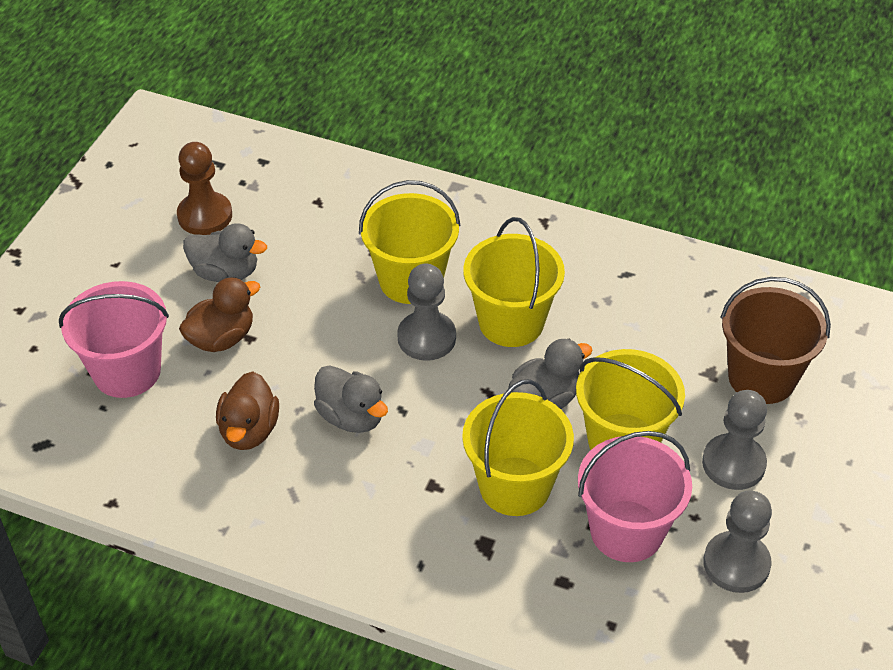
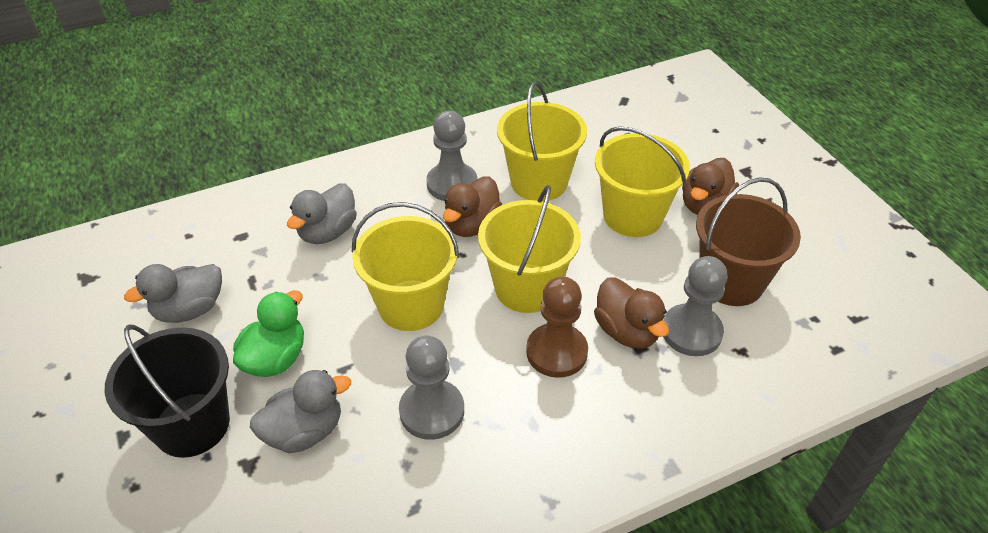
black bucket: none = 0 -> [105,325,230,458] = 1
brown duck: [179,277,260,352] [216,372,279,450] = 2 -> [443,176,502,237] [594,278,669,349] [682,158,739,215] = 3
green duck: none = 0 -> [233,290,304,377] = 1
pink bucket: [59,281,169,398] [578,431,692,562] = 2 -> none = 0

